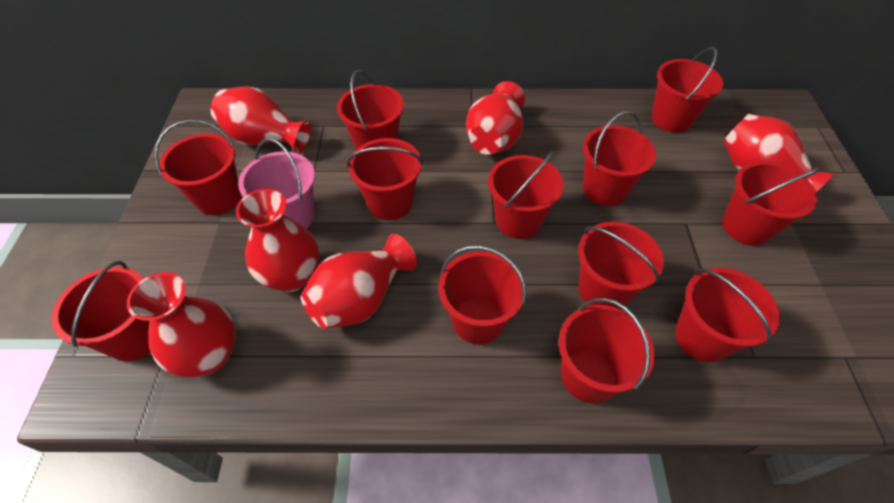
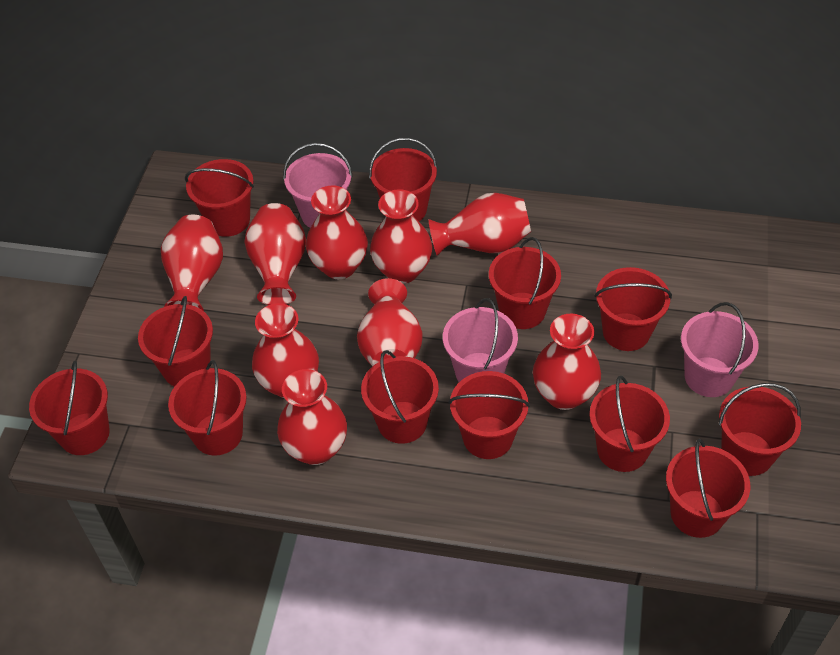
pink bucket: [238,138,315,228] = 1 -> [283,143,353,228] [443,298,518,382] [681,302,758,397] = 3
red vase: [127,272,236,377] [211,86,311,154] [236,189,319,292] [301,234,417,329] [466,81,525,155] [723,114,834,192] = 6 -> [161,215,223,311] [244,203,306,305] [252,303,319,398] [277,369,347,465] [306,185,368,279] [357,278,423,366] [370,189,432,284] [429,193,531,256] [533,314,601,410] = 9

